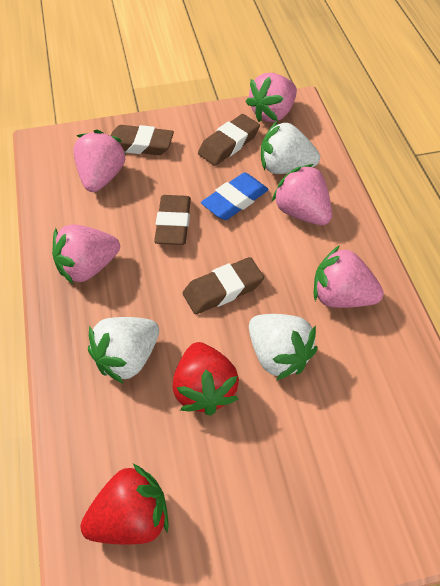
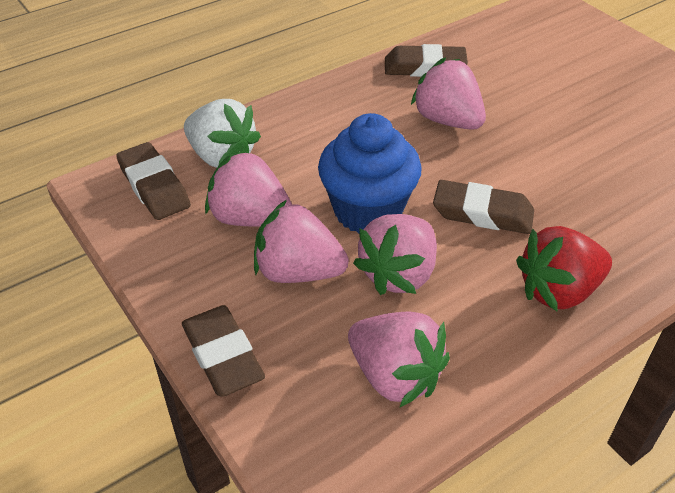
blue cupcake: none = 0 -> [318,113,422,234] = 1
blue eraser: [201,172,269,220] = 1 -> none = 0
red strawberry: [80,464,169,545] [172,342,239,416] = 2 -> [516,226,612,311] = 1
white strawberry: [88,317,159,384] [249,314,318,380] [261,121,320,174] = 3 -> [184,99,261,168] = 1

